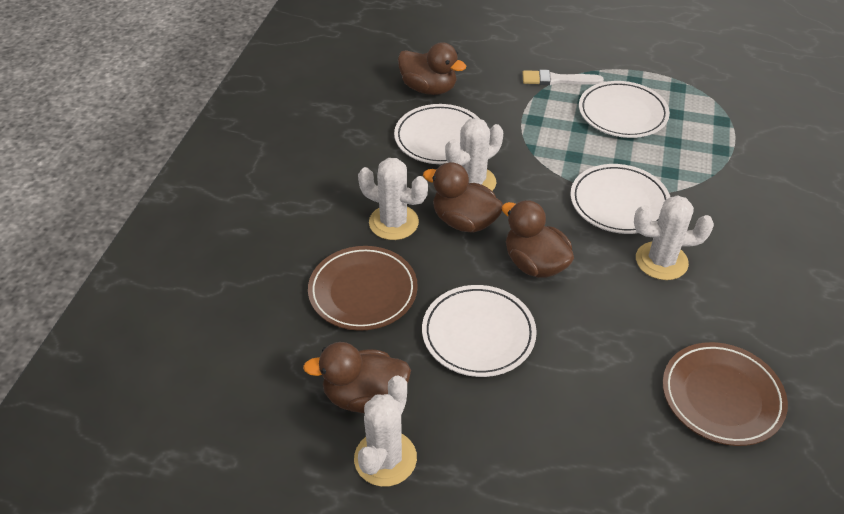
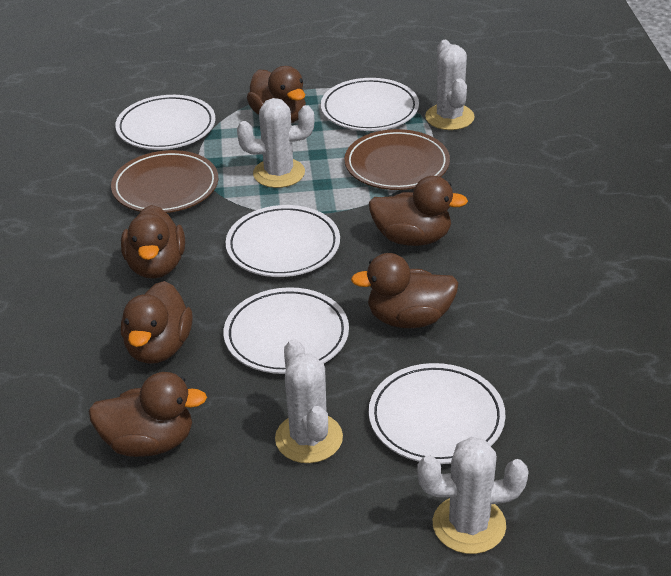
brown duck: [303,342,411,413] [398,42,466,95] [423,162,503,233] [502,200,574,278] = 4 -> [89,372,207,457] [121,205,185,279] [121,281,193,364] [247,66,306,123] [351,253,458,328] [369,176,468,246] = 6
white brush: [522,70,604,85] = 1 -> none = 0
white plate: [394,104,480,164] [422,285,537,377] [570,164,670,234] [579,81,670,138] = 4 -> [115,95,216,150] [224,287,349,374] [226,205,340,277] [321,78,419,131] [369,363,505,464] = 5

